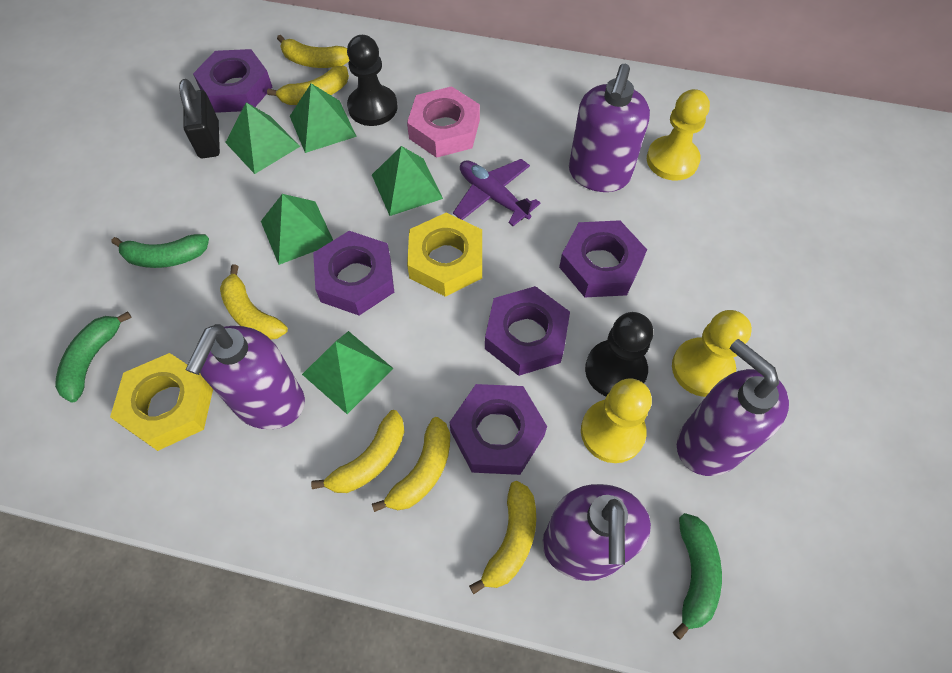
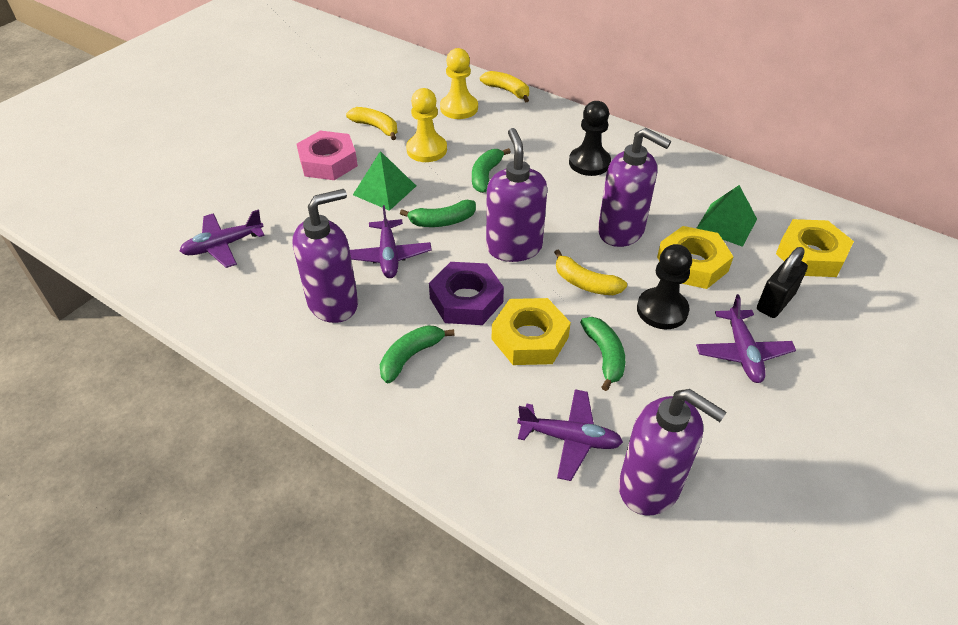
green banana: [55,311,132,403] [111,234,209,268] [673,513,722,640] = 3 -> [380,325,455,383] [400,200,476,227] [472,148,511,193] [580,317,625,391] = 4
green pyramid: [225,102,301,174] [261,194,333,265] [290,83,357,153] [302,331,394,414] [372,146,443,216] = 5 -> [353,151,416,211] [696,185,757,247] = 2
purple nut: [193,49,273,113] [313,231,394,316] [450,384,547,475] [485,286,570,376] [559,220,647,297] = 5 -> [429,262,504,325] = 1
purple plane: [453,159,540,226] = 1 -> [180,209,265,268] [350,205,432,278] [517,389,623,481] [696,294,796,383] = 4
yellow banana: [220,264,288,340] [267,66,349,105] [277,35,349,68] [311,410,404,493] [372,417,450,512] [469,481,536,594] = 6 -> [346,107,397,140] [480,71,529,102] [554,249,627,295] = 3
yellow nut: [110,353,213,451] [407,213,482,297] = 2 -> [492,298,571,365] [657,226,734,289] [776,219,854,277] = 3
yellow pawn: [581,378,652,463] [647,89,710,181] [672,310,752,397] = 3 -> [406,88,447,162] [440,48,478,119] = 2

